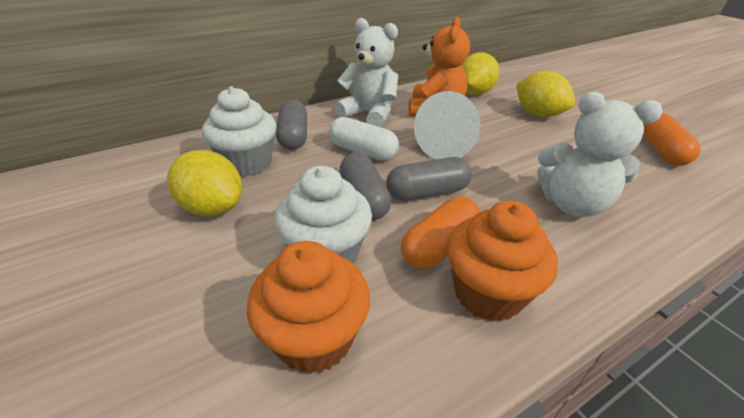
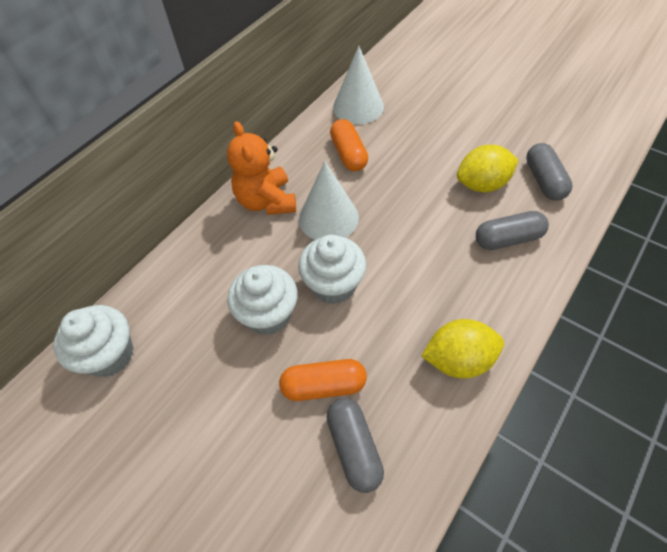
orange cupcake: [247,241,370,374] [447,201,558,322] = 2 -> none = 0
white capsule: [329,117,399,161] = 1 -> none = 0
white cone: [414,91,480,159] = 1 -> [299,161,359,240] [333,46,384,124] = 2
white cupcake: [202,86,276,177] [274,166,372,263] = 2 -> [53,305,133,377] [227,265,298,335] [298,235,366,304] = 3
white teddy bear: [335,18,398,127] [537,92,663,217] = 2 -> none = 0
yellow lemon: [167,150,242,217] [461,52,500,95] [516,71,575,117] = 3 -> [421,319,504,379] [457,145,519,192] = 2

